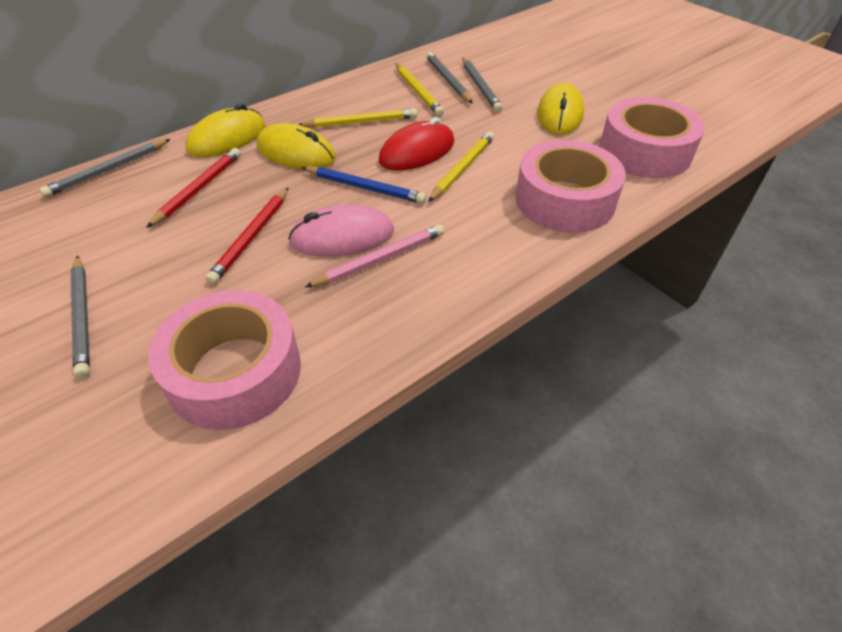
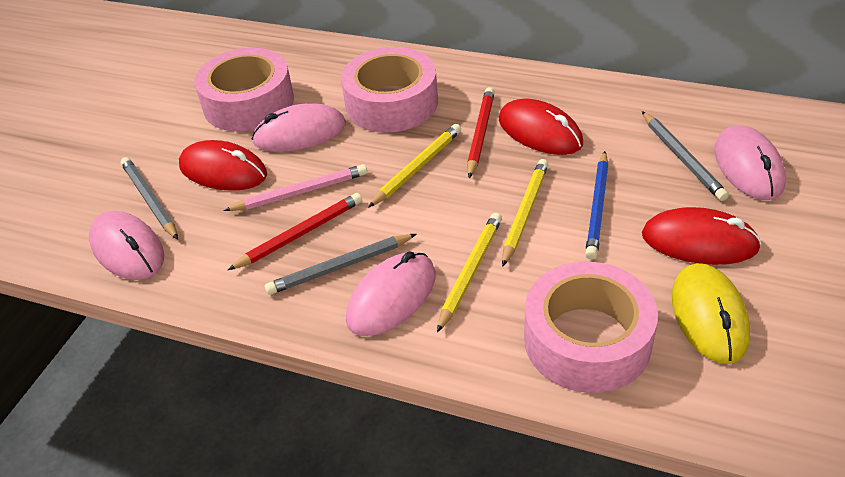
grey pencil: [40,139,170,198] [71,256,90,378] [426,52,473,103] [463,58,503,112] = 4 -> [121,157,178,240] [265,234,417,295] [642,111,729,201] = 3
pink mouse: [288,204,394,257] = 1 -> [89,211,164,280] [252,103,346,152] [346,251,436,336] [714,125,786,200] = 4
red mouse: [379,117,454,171] = 1 -> [179,140,267,191] [499,99,583,155] [642,207,761,265] = 3
yellow mouse: [185,104,265,157] [257,123,336,169] [537,83,584,135] = 3 -> [672,263,750,364] = 1

